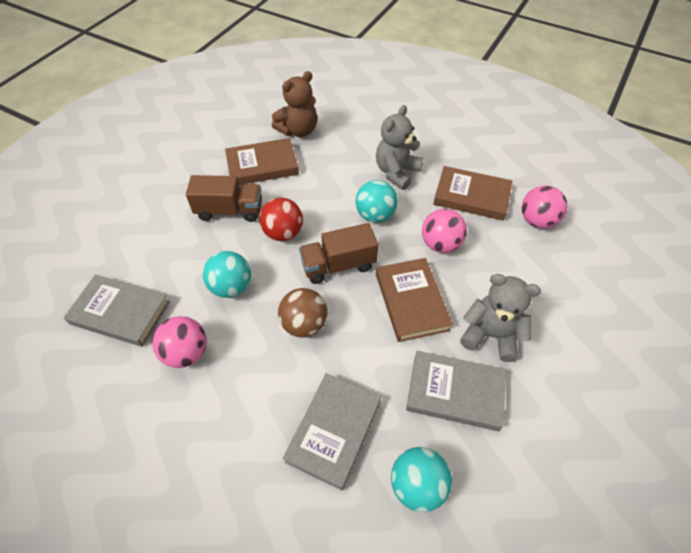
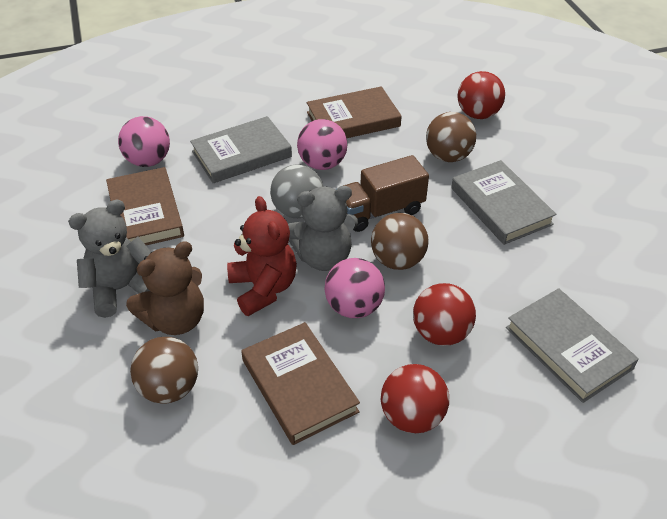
brown ball: [278,288,328,338] = 1 -> [130,337,198,404] [371,213,429,270] [426,112,476,162] = 3
brown truck: [186,175,262,222] [299,223,378,284] = 2 -> [343,155,429,232] = 1
grey ball: none = 0 -> [270,164,323,218] = 1
red ball: [259,198,303,241] = 1 -> [381,364,449,433] [413,283,476,346] [458,71,505,119] = 3
red teddy bear: none = 0 -> [227,196,297,316] = 1
turquoise ball: [203,251,251,298] [355,180,398,223] [391,447,452,512] = 3 -> none = 0

